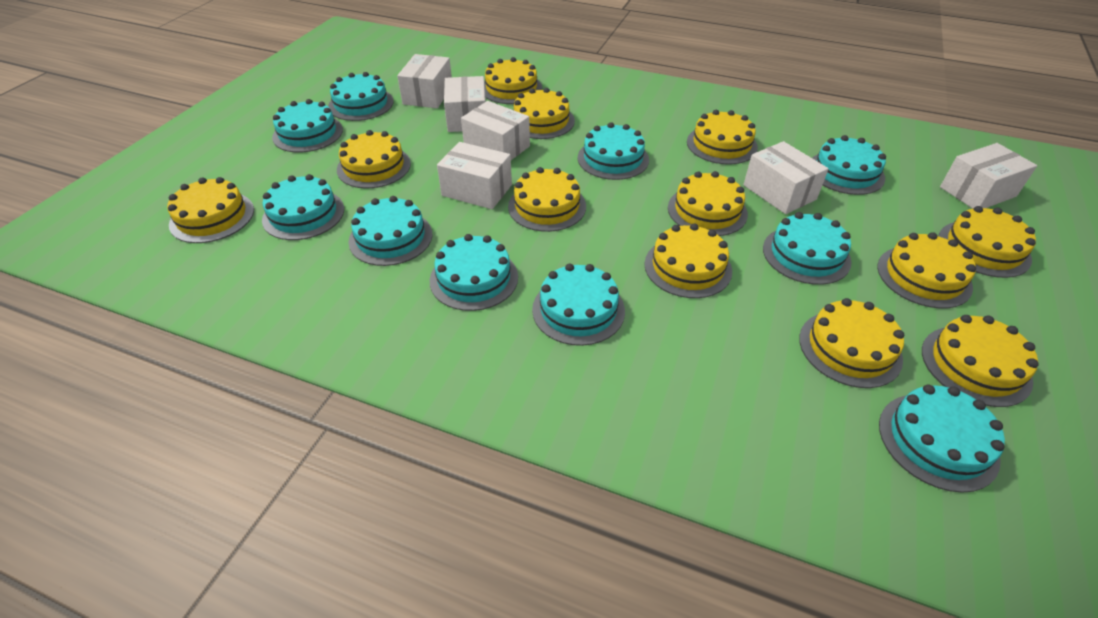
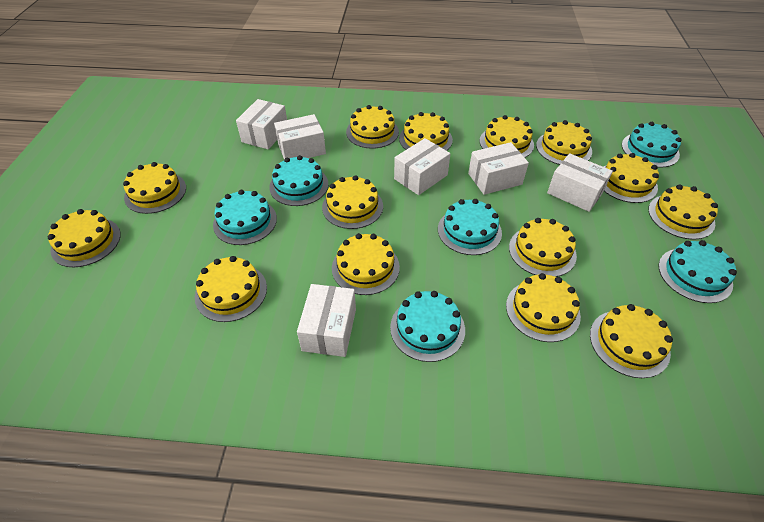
turquoise cake: [262,174,344,240] [272,99,343,153] [328,72,394,121] [349,196,432,266] [430,234,518,311] [532,263,625,346] [578,122,649,180] [763,212,852,285] [812,135,886,195] [879,384,1005,493] = 10 -> [213,190,277,245] [269,155,328,206] [390,291,465,362] [438,199,502,255] [622,122,682,168] [659,240,737,303] = 6
yellow cake: [167,177,254,243] [337,130,411,188] [484,57,542,104] [508,167,586,232] [513,88,575,139] [644,223,732,298] [668,171,748,236] [687,110,758,165] [799,298,904,388] [877,232,976,308] [922,315,1039,407] [939,206,1036,278] = 12 -> [48,209,121,267] [123,162,186,214] [195,256,267,322] [322,175,383,229] [332,233,400,295] [346,105,399,149] [399,112,453,151] [480,115,534,158] [506,273,581,342] [509,218,577,277] [536,120,592,165] [590,304,673,378] [604,153,659,203] [648,184,718,240] = 14

